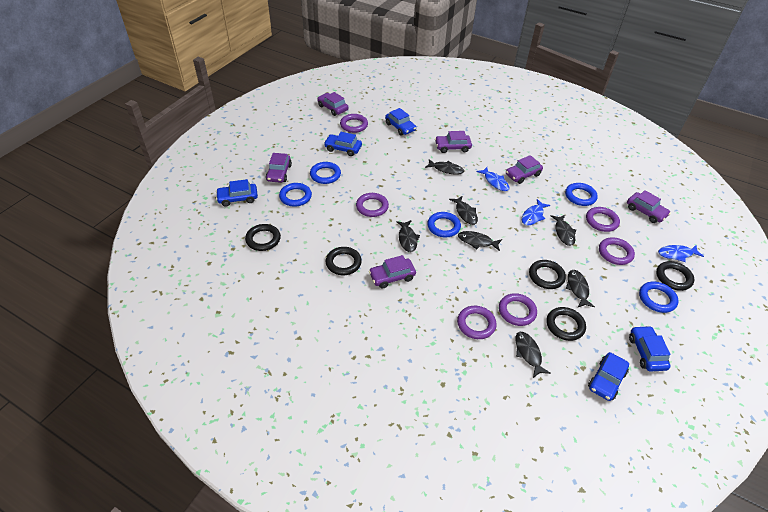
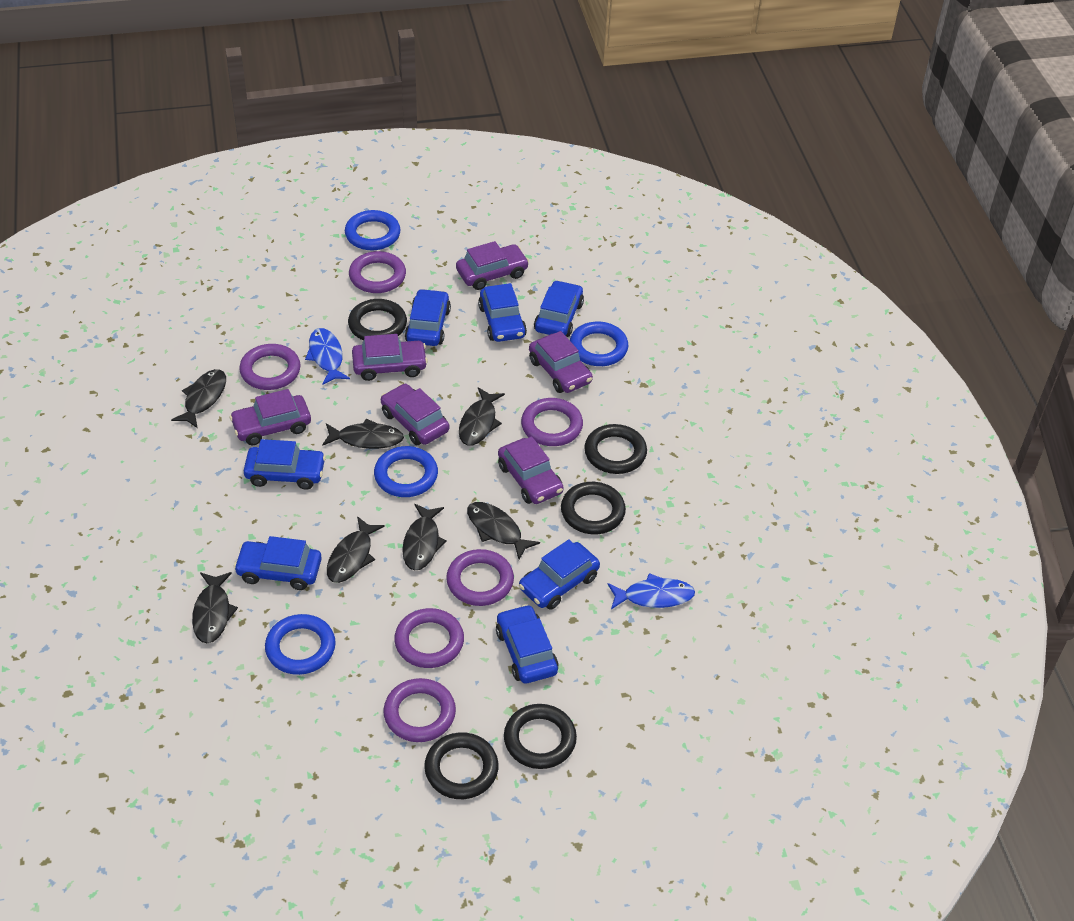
blue car: [216,179,258,207] [324,132,362,156] [385,108,416,135] [588,352,629,401] [629,326,671,372] = 5 -> [234,536,322,590] [244,439,326,490] [405,289,451,346] [478,283,527,342] [496,604,559,683] [519,539,600,610] [534,280,584,337] = 7
blue fish: [476,167,509,191] [522,199,550,226] [658,245,704,262] = 3 -> [305,328,350,385] [608,573,695,609] = 2
blue ring: [279,183,312,207] [310,162,341,184] [427,212,461,237] [565,183,598,206] [639,282,678,313] = 5 -> [265,614,336,675] [345,210,401,250] [374,446,438,497] [570,322,628,366] = 4

